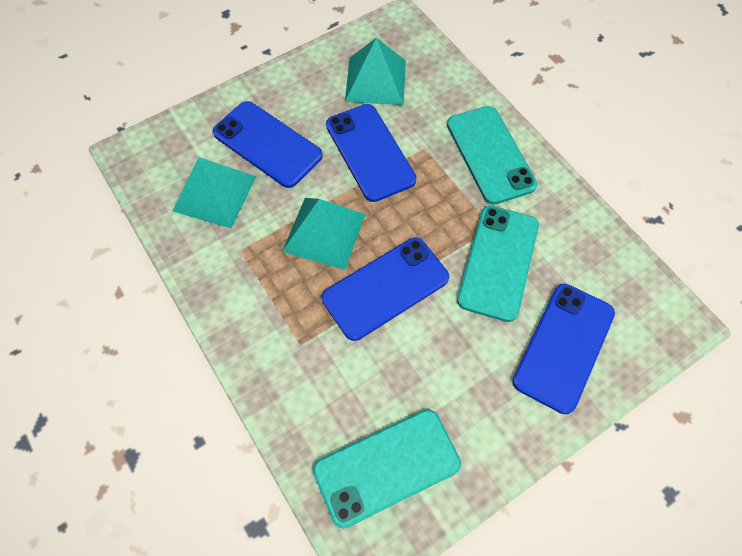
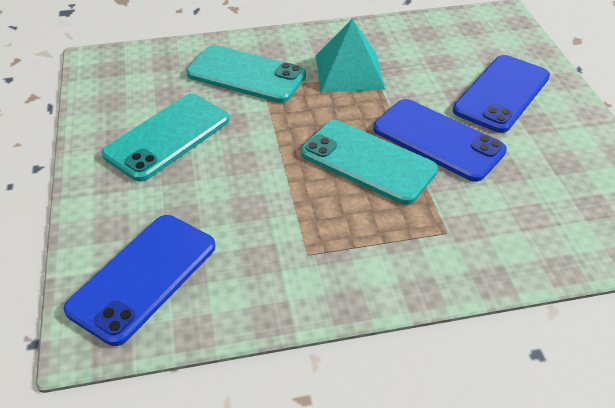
blue phone: [213,101,323,188] [322,237,449,341] [326,104,417,202] [512,284,615,414] = 4 -> [64,215,215,346] [373,99,507,182] [453,55,550,133] = 3
turquoise pyramid: [172,157,257,228] [282,198,366,270] [345,38,406,105] = 3 -> [316,18,385,92] = 1

